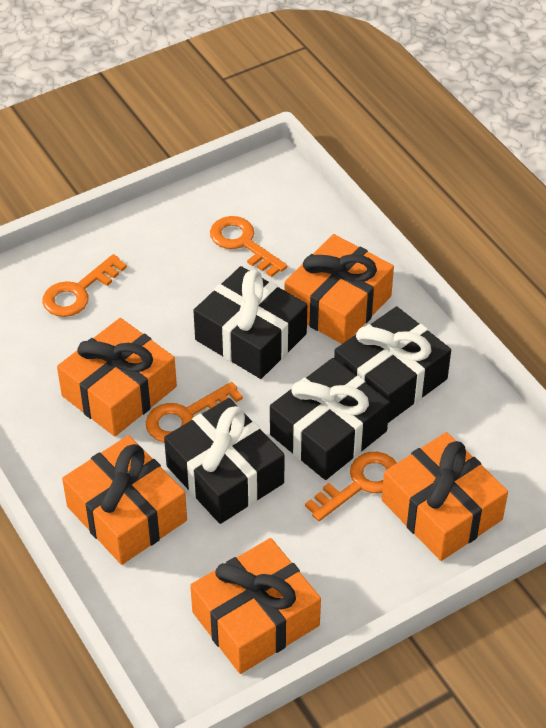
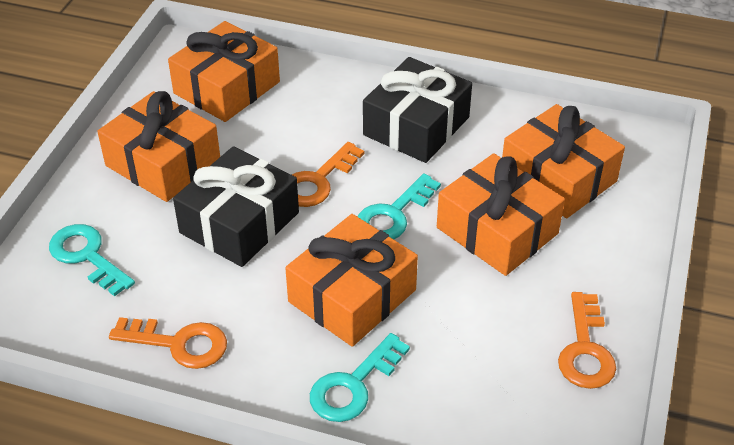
black gift: [164,398,285,524] [193,266,307,379] [270,358,390,480] [334,306,451,423] = 4 -> [173,146,299,267] [363,57,472,163] = 2
orange key: [42,254,127,317] [146,382,243,442] [210,216,287,277] [305,452,397,521] = 4 -> [109,317,227,369] [292,142,364,207] [558,292,616,389] = 3
turquoise key: none = 0 -> [49,224,135,296] [310,333,410,422] [358,173,441,239] = 3

